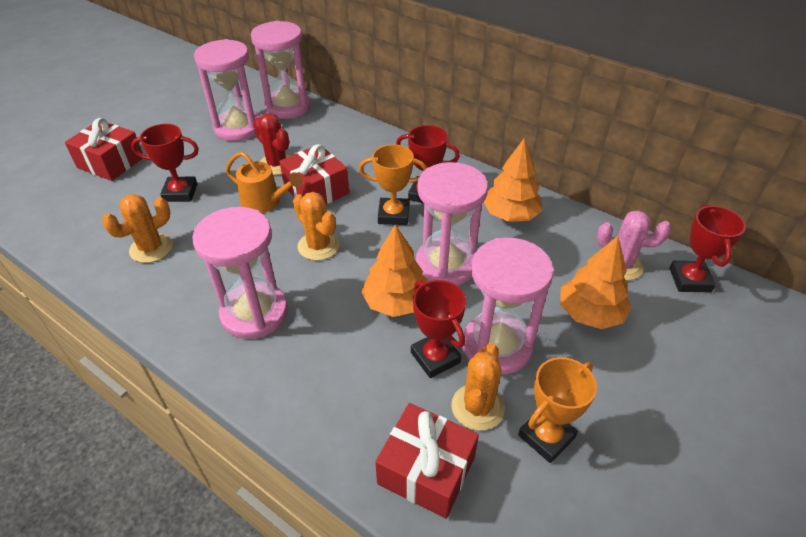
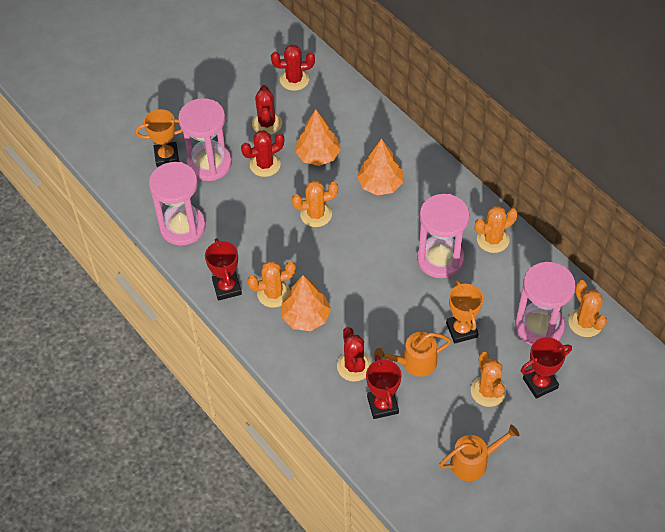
orange cactus: [102,194,173,263] [293,192,340,261] [451,343,505,431] = 3 -> [247,261,296,308] [292,180,338,227] [471,352,506,407] [475,206,518,253] [569,280,607,337] = 5
orange watering can: [226,152,303,213] = 1 -> [374,332,451,376] [439,425,519,481] = 2
pink cactus: [597,210,671,280] = 1 -> none = 0
pink hourglass: [192,207,288,339] [194,39,261,141] [251,21,311,119] [416,162,488,286] [463,238,554,375] = 5 -> [149,162,206,245] [178,98,232,181] [417,194,470,278] [515,262,576,345] = 4
red cactus: [253,113,290,175] = 1 -> [241,130,284,177] [252,85,282,135] [271,45,315,91] [337,327,371,382] = 4
red gift: [65,118,143,181] [279,144,349,204] [375,403,479,519] = 3 -> none = 0
red trophy: [131,124,199,202] [396,125,460,203] [411,280,466,378] [669,204,746,292] = 4 -> [205,238,242,301] [366,355,401,419] [521,337,572,399] = 3

